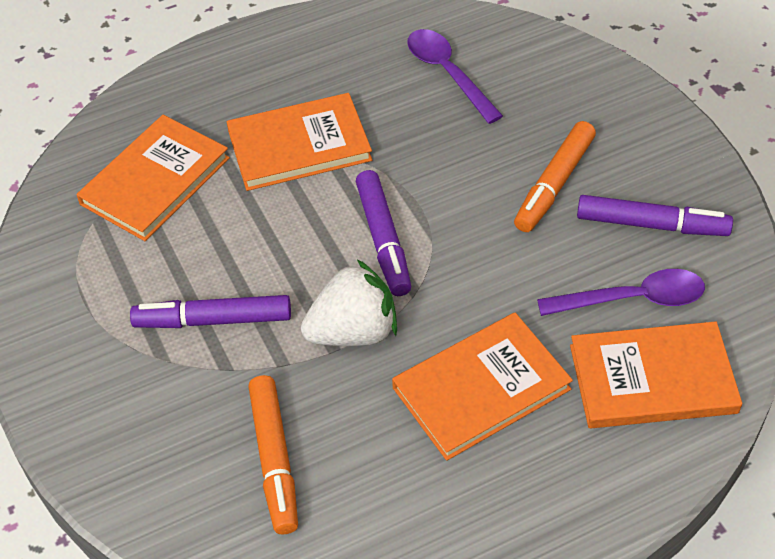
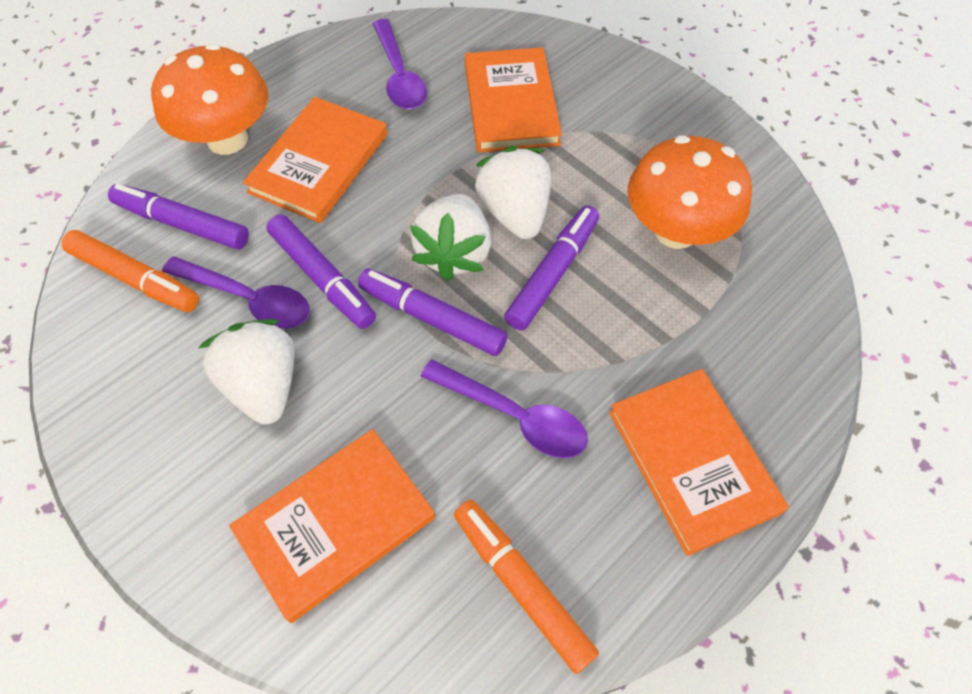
orange mushroom: none = 0 -> [151,43,268,155] [628,135,752,249] = 2
purple marker: [130,295,291,328] [356,170,411,296] [577,195,733,236] = 3 -> [108,184,249,249] [267,214,376,329] [358,269,508,356] [504,206,599,331] = 4
purple spoon: [407,29,503,124] [537,269,705,316] = 2 -> [162,256,310,329] [373,19,427,110] [421,360,588,458] = 3
white strawberry: [301,259,397,346] = 1 -> [198,319,294,424] [410,194,491,281] [474,146,551,239] = 3

